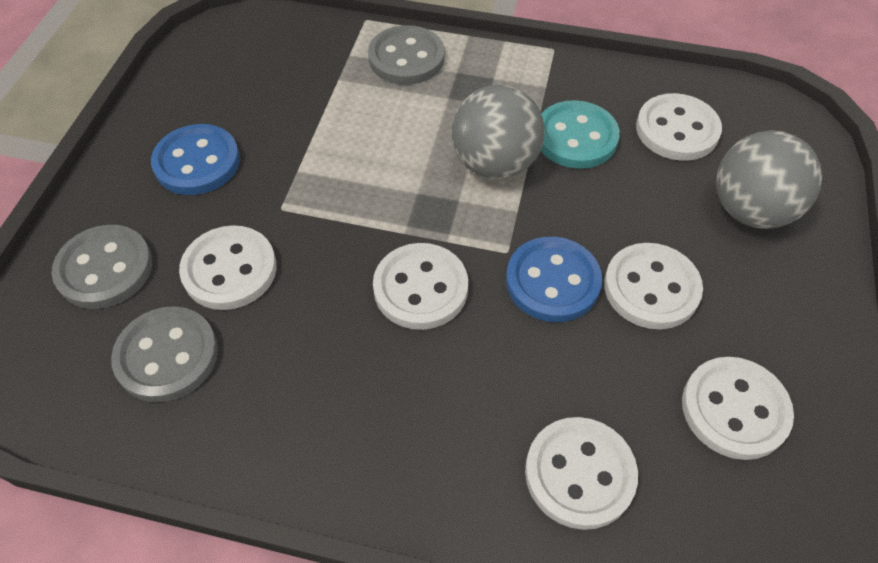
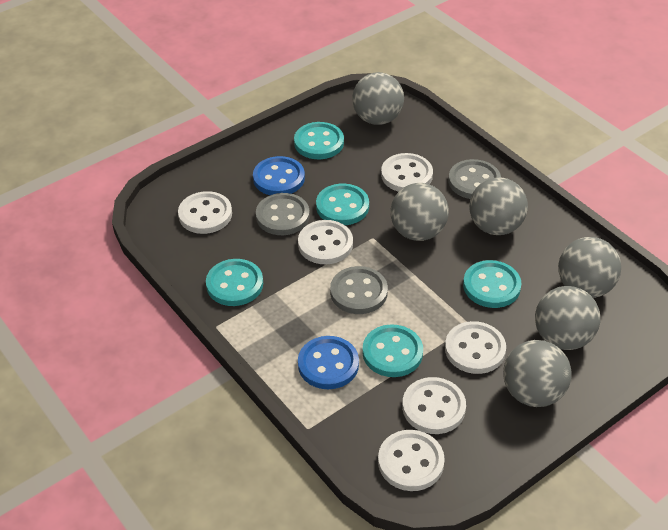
grey ball: [451,85,545,179] [716,131,822,229] = 2 -> [352,72,404,125] [391,183,449,241] [469,177,528,235] [503,340,572,407] [535,286,600,350] [558,237,621,298] = 6
turquoise button: [541,100,620,169] = 1 -> [206,259,263,306] [294,122,344,159] [316,184,369,225] [363,324,423,377] [463,260,522,308] = 5

